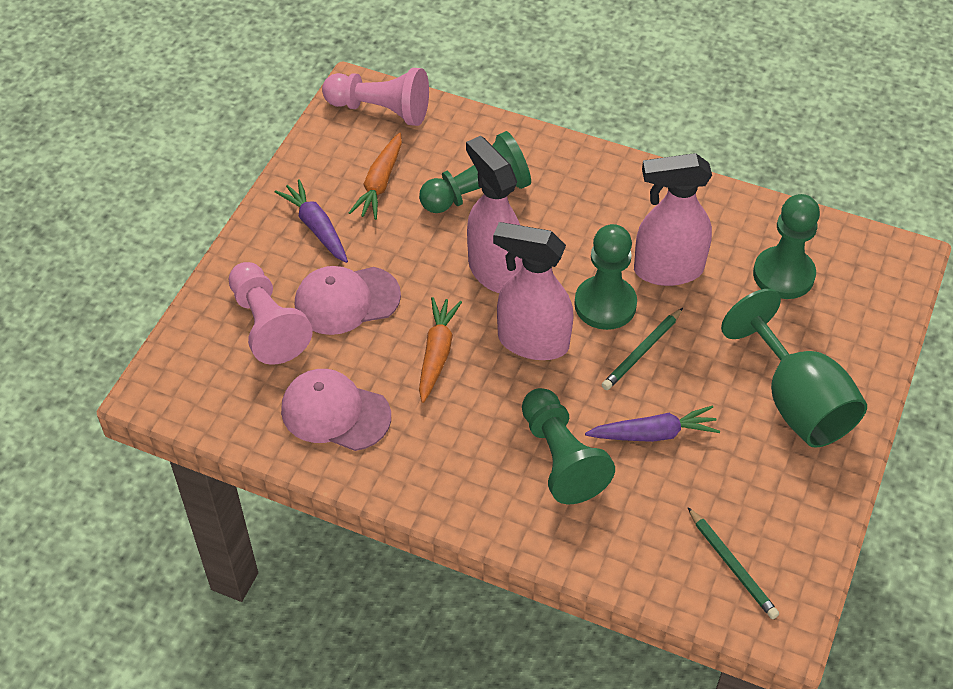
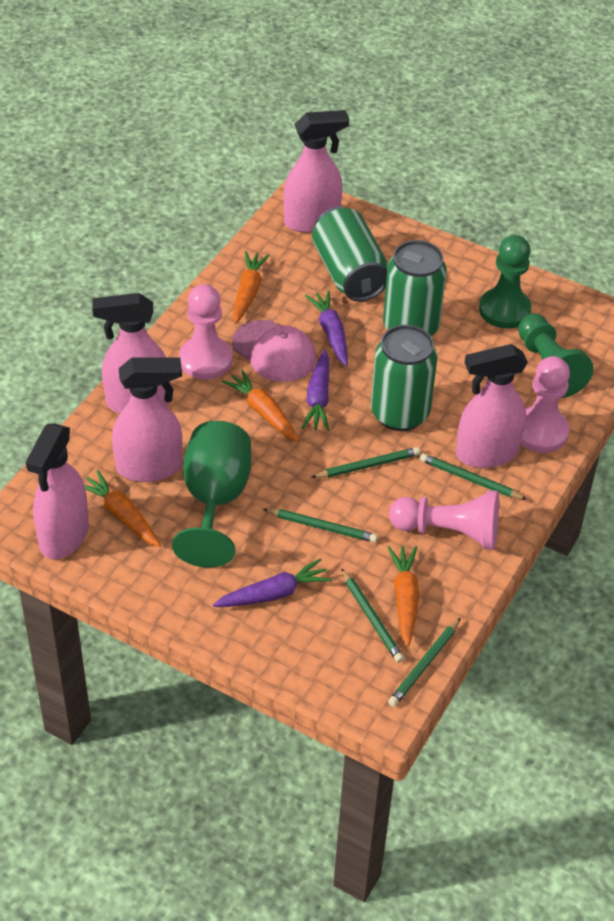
green can: none = 0 -> [312,206,388,302] [371,325,437,431] [383,240,447,336] = 3
green pawn: [419,131,531,213] [522,388,615,504] [574,224,637,330] [753,194,820,299] = 4 -> [479,235,531,329] [518,313,594,398] = 2
green pencil: [602,308,683,390] [688,507,779,619] = 2 -> [263,508,378,543] [311,447,420,478] [341,568,404,663] [388,618,461,707] [420,453,527,500] = 5
orange carrot: [349,132,402,220] [419,297,462,403] = 2 -> [84,470,161,547] [221,369,300,442] [233,251,270,324] [388,546,419,647] = 4
pink cap: [281,369,391,451] [295,266,401,335] = 2 -> [232,320,317,382] = 1
pink pawn: [229,262,313,365] [322,68,429,126] = 2 -> [179,284,233,380] [389,490,499,550] [521,356,570,453] = 3
pink spray bottle: [466,136,523,293] [493,222,574,360] [634,153,712,286] = 3 -> [25,424,89,559] [92,293,170,413] [112,357,182,482] [283,110,349,233] [456,344,528,468] = 5
purple carrot: [275,179,348,263] [585,406,720,442] = 2 -> [213,558,332,607] [302,349,329,431] [305,290,348,366] = 3

